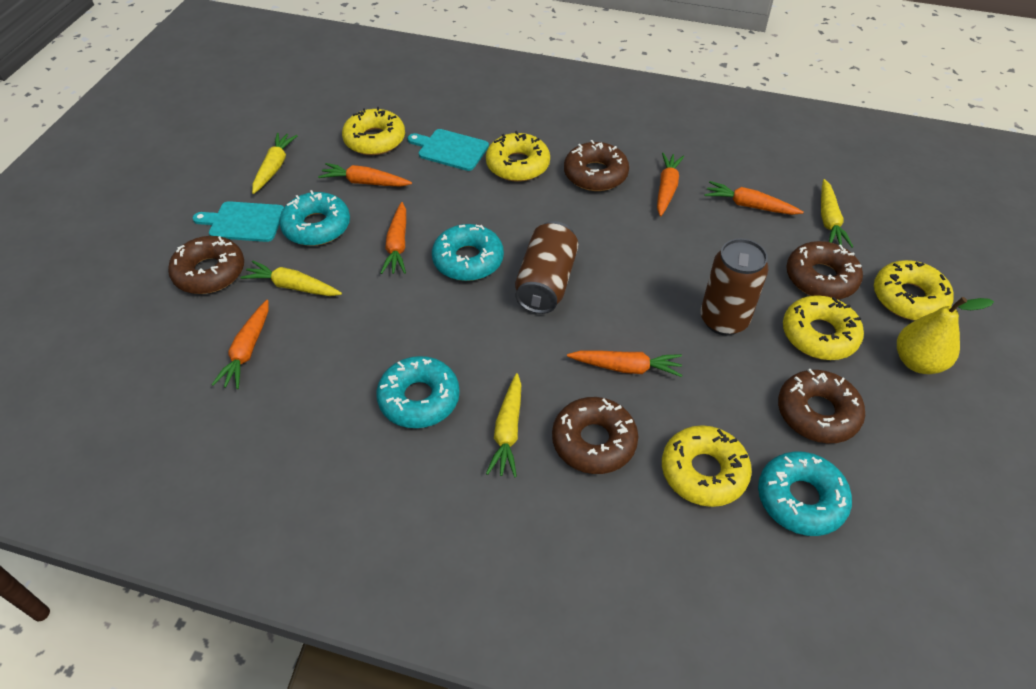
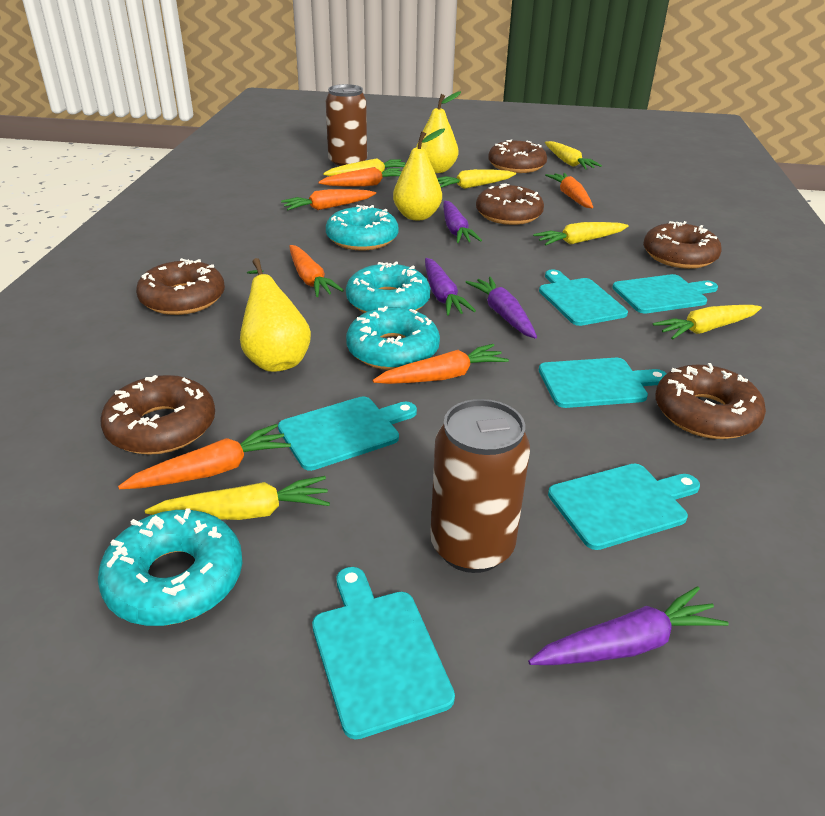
brown donut: [168,236,244,294] [552,397,638,474] [564,140,629,191] [778,369,865,443] [786,241,863,300] = 5 -> [100,375,215,455] [136,258,225,315] [476,183,544,225] [488,139,547,173] [643,221,722,269] [655,363,766,439] = 6
purple carrot: none = 0 -> [425,258,476,316] [443,201,482,243] [466,277,537,339] [528,586,729,665] = 4
turquoise cutting board: [193,201,284,242] [408,129,489,171] = 2 -> [278,396,417,471] [312,567,455,739] [539,269,628,326] [539,358,666,408] [548,464,700,550] [612,274,718,314] = 6
yellow carrot: [240,261,342,296] [252,133,298,194] [486,373,521,477] [821,179,853,248] = 4 -> [145,476,330,520] [323,158,405,176] [437,169,516,189] [533,222,629,245] [545,141,602,169] [653,305,762,339] = 6
yellow donut: [342,107,405,155] [486,131,550,182] [662,425,752,507] [783,295,864,360] [874,260,954,321] = 5 -> none = 0
yellow pear: [897,297,994,374] = 1 -> [240,258,311,372] [393,128,445,221] [416,91,461,173] = 3

